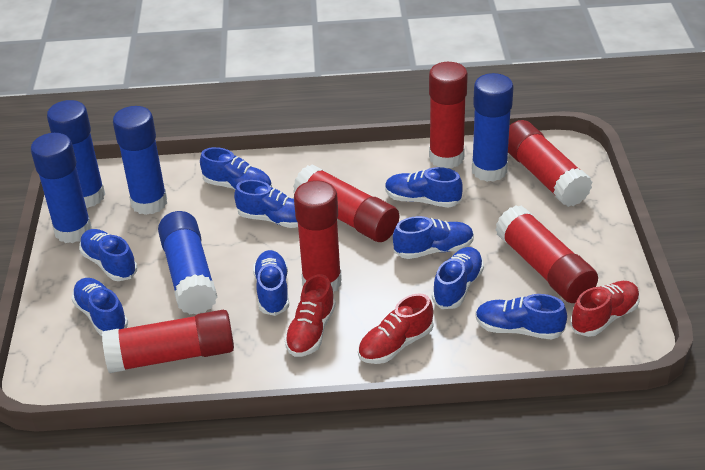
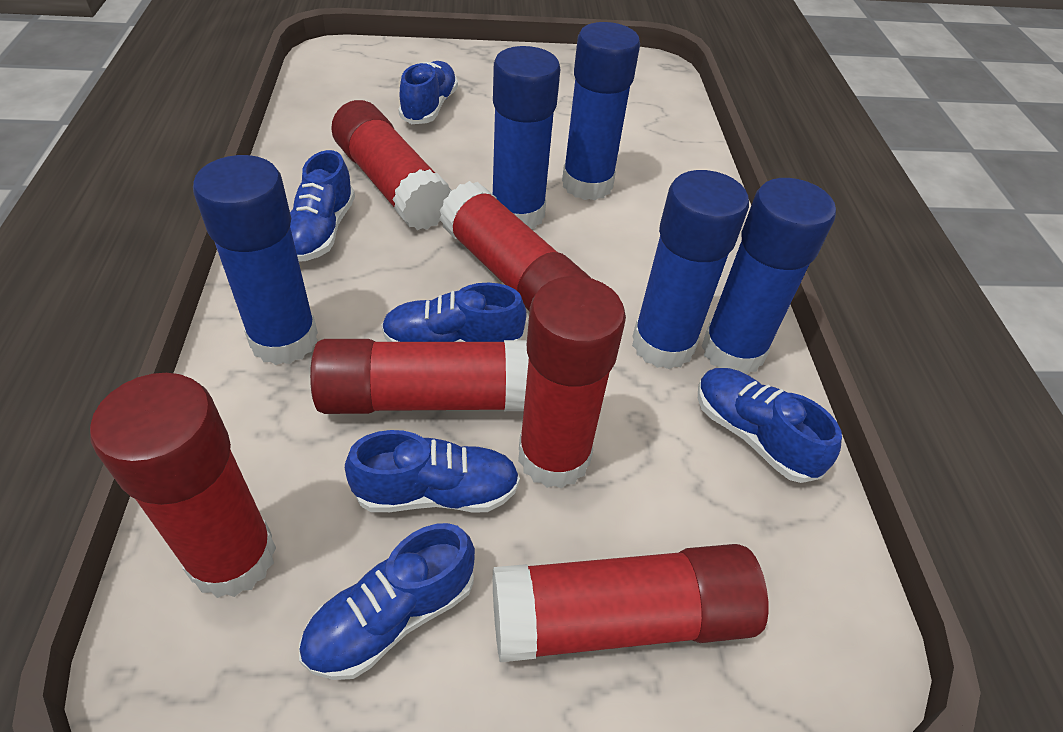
blue shoe: [72,278,128,336] [79,229,137,281] [200,147,272,189] [234,180,298,228] [253,250,289,316] [385,167,463,208] [393,216,474,259] [432,247,484,309] [475,294,567,339] = 9 -> [290,150,355,262] [299,523,475,680] [345,430,520,513] [382,283,527,342] [398,61,458,124] [698,368,842,483] = 6
red shoe: [284,274,336,357] [358,293,433,364] [570,281,640,337] = 3 -> none = 0

